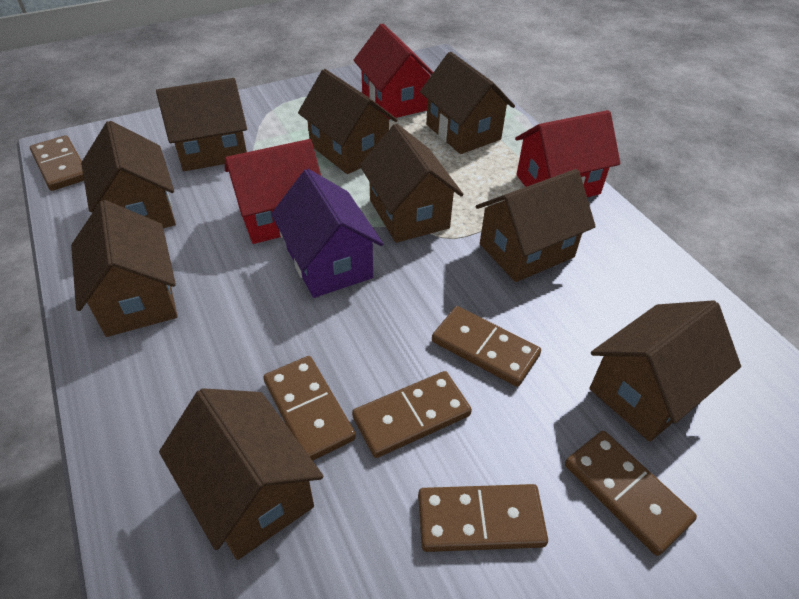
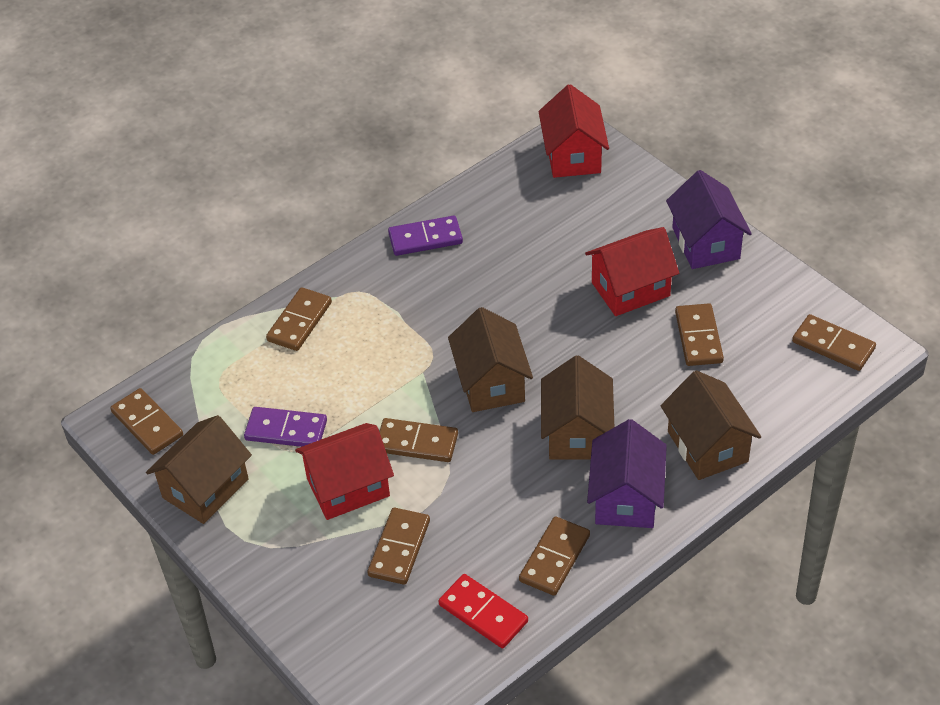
brown domino: [30,135,84,191] [263,356,356,461] [352,371,472,458] [418,484,548,552] [432,306,541,387] [565,431,697,556] = 6 -> [110,388,183,455] [266,287,332,351] [368,508,430,585] [379,418,458,462] [519,516,590,596] [675,303,724,366] [792,314,876,371] = 7
brown house: [71,200,177,337] [81,121,176,228] [156,78,247,171] [159,388,323,560] [298,69,397,174] [360,124,464,243] [420,52,515,154] [476,169,596,282] [590,300,741,442] = 9 -> [146,415,252,524] [448,307,533,412] [541,355,614,460] [661,370,761,480] = 4
purple domino: none = 0 -> [244,407,327,447] [388,216,463,256] = 2
purple house: [271,169,383,298] = 1 -> [587,419,667,528] [666,170,752,269] = 2
red domino: none = 0 -> [439,574,528,648] = 1

